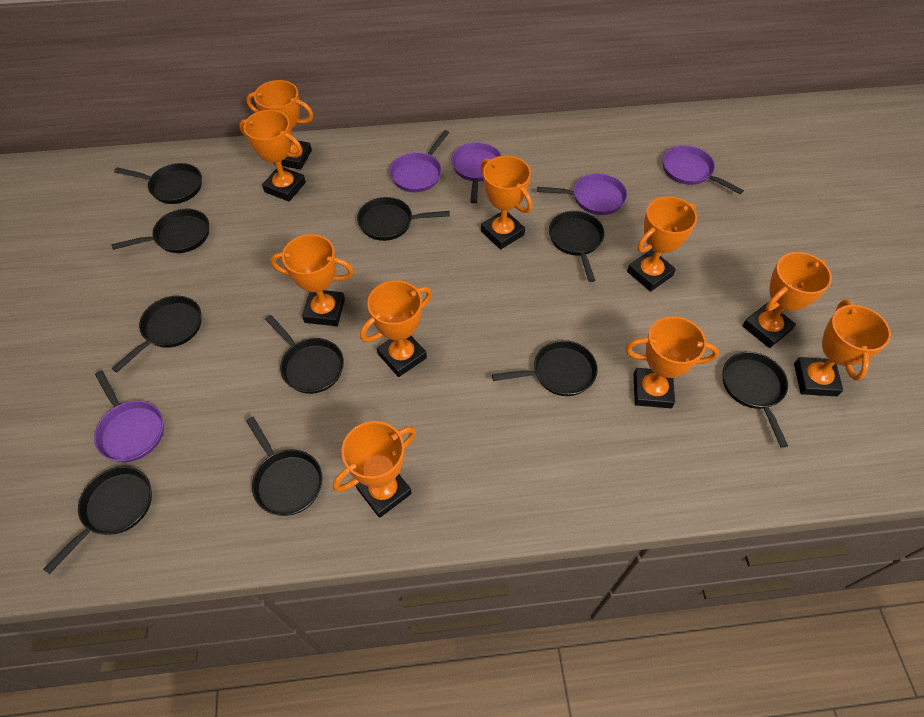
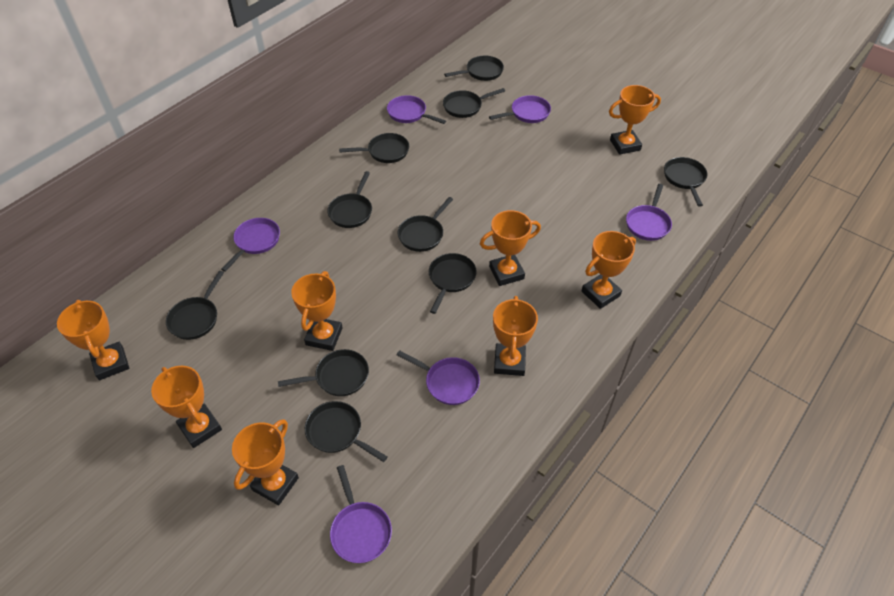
orange trophy: [239,110,306,201] [246,80,313,170] [271,234,354,326] [333,421,416,518] [360,280,432,377] [481,155,533,249] [625,316,719,408] [627,196,697,292] [742,252,832,348] [794,300,891,396] = 10 -> [57,300,129,380] [151,366,222,448] [232,419,299,505] [291,271,343,351] [480,210,541,286] [493,296,538,376] [582,231,636,309] [609,85,661,155] = 8
purple pan: [94,370,164,462] [390,130,449,192] [451,142,502,203] [537,173,627,215] [663,145,744,194] = 5 -> [221,218,280,272] [330,465,392,563] [387,95,446,124] [397,350,480,405] [489,95,551,123] [626,184,672,241] = 6

